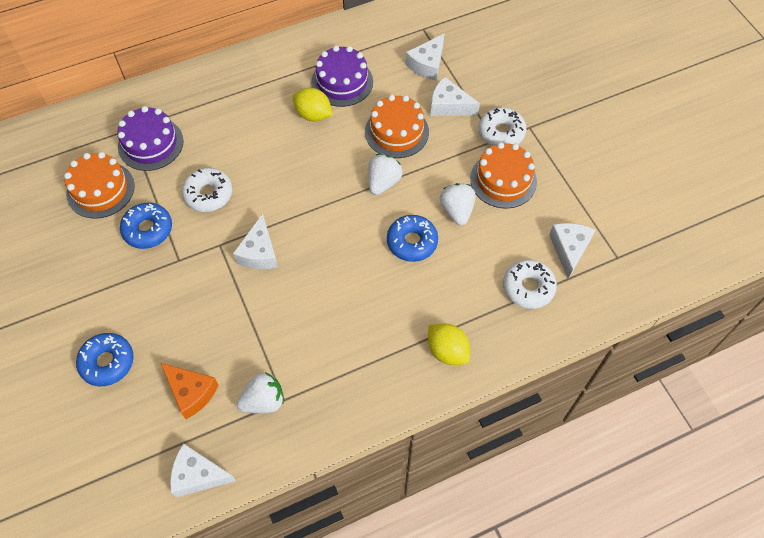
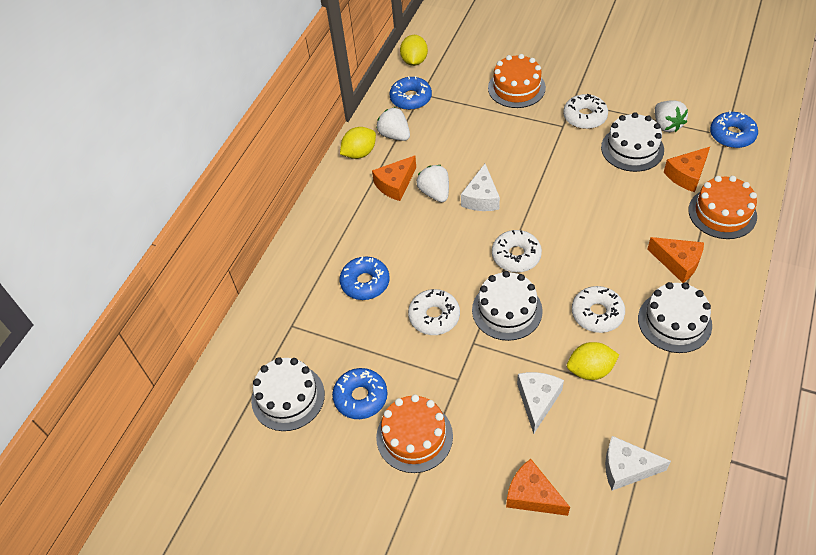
blue donut: [76,333,134,386] [120,203,172,249] [387,215,438,262] = 3 -> [332,368,387,419] [340,257,390,300] [390,76,432,110] [710,110,758,148] = 4
orange cheese: [161,363,219,419] = 1 -> [372,156,416,201] [506,459,570,516] [647,237,704,283] [664,147,710,192] = 4
purple cake: [117,106,184,171] [311,46,373,107] = 2 -> none = 0
white cake: none = 0 -> [251,357,325,431] [472,271,543,341] [601,112,664,172] [638,282,712,353] = 4
white cheese: [170,443,236,497] [233,213,278,269] [406,34,444,81] [430,77,480,116] [549,223,595,279] = 5 -> [461,164,500,211] [517,372,564,434] [605,436,671,491] = 3
white donut: [182,168,232,212] [479,107,527,146] [503,260,557,309] = 3 -> [408,289,460,335] [492,230,542,272] [563,94,608,129] [572,286,625,333] = 4
yellow lemon: [293,88,332,122] [428,324,470,365] = 2 -> [340,127,376,159] [400,35,428,66] [567,342,619,380] = 3

